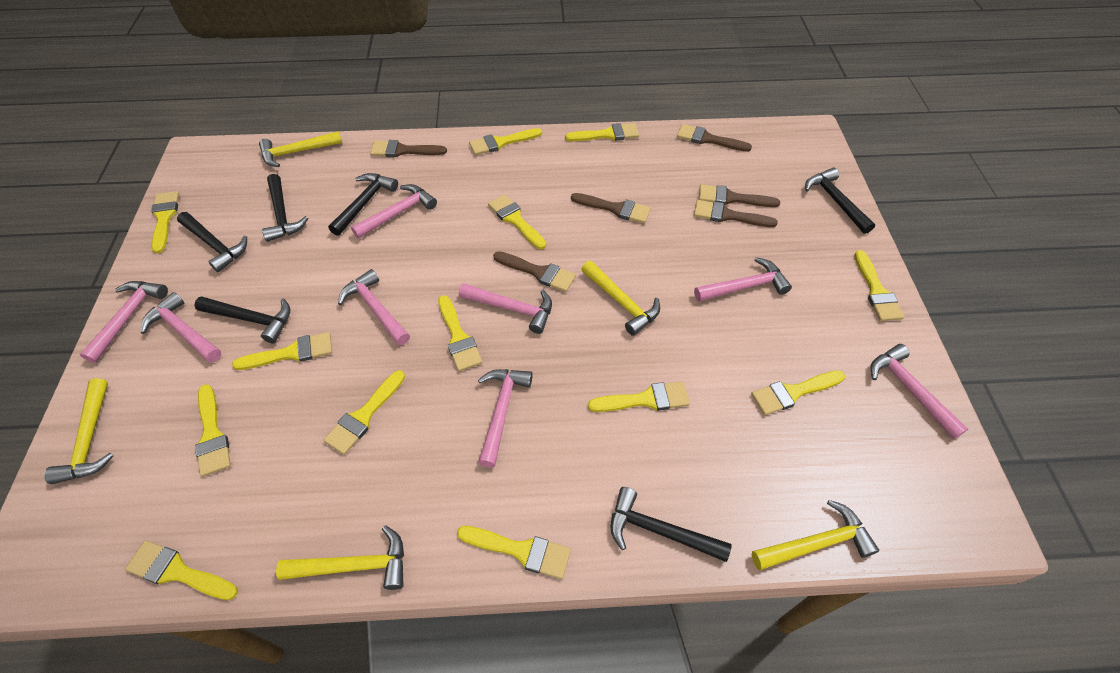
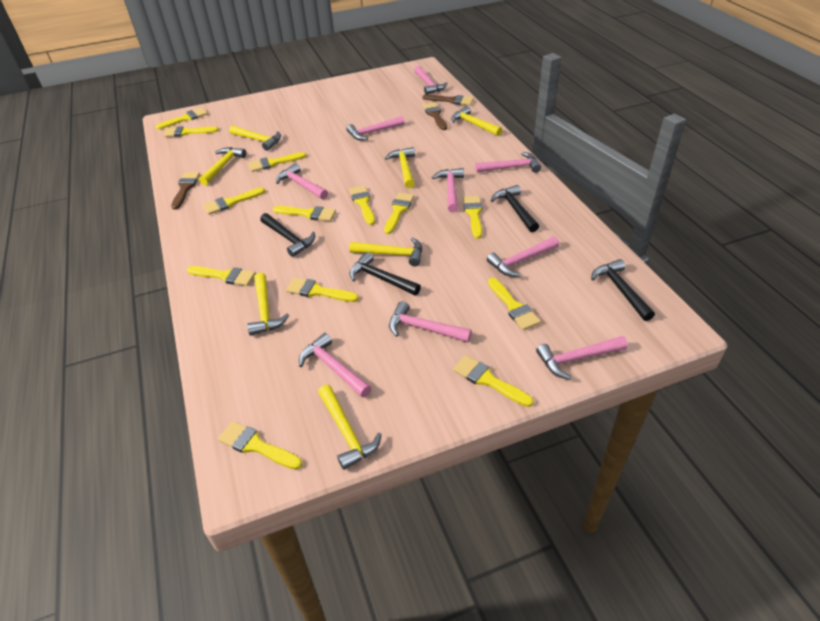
black hammer: [177,212,247,272] [194,296,291,343] [262,174,308,242] [328,173,398,236] [611,487,732,562] [805,168,875,234] = 6 -> [260,213,315,257] [349,252,421,295] [491,185,539,232] [591,259,655,321] = 4
brown brush: [370,140,447,157] [493,251,576,292] [571,193,651,223] [677,124,752,152] [694,200,778,227] [699,184,780,207] = 6 -> [171,172,200,210] [423,94,474,105] [423,102,447,130] = 3
pink hammer: [80,281,168,363] [141,292,222,363] [338,269,410,345] [351,184,437,239] [459,283,552,334] [478,369,533,468] [694,257,792,302] [870,344,968,439] = 8 -> [276,163,328,200] [299,333,371,398] [346,116,405,140] [389,301,472,342] [414,66,448,94] [432,168,464,212] [475,152,541,173] [487,237,559,277] [536,336,628,380] = 9
yellow hammer: [44,378,114,484] [259,131,342,167] [276,525,404,590] [581,261,660,336] [752,500,879,570] = 5 -> [199,147,246,185] [229,125,281,151] [247,273,289,336] [318,385,382,470] [349,237,422,266] [385,147,415,188] [451,106,502,136] = 7

